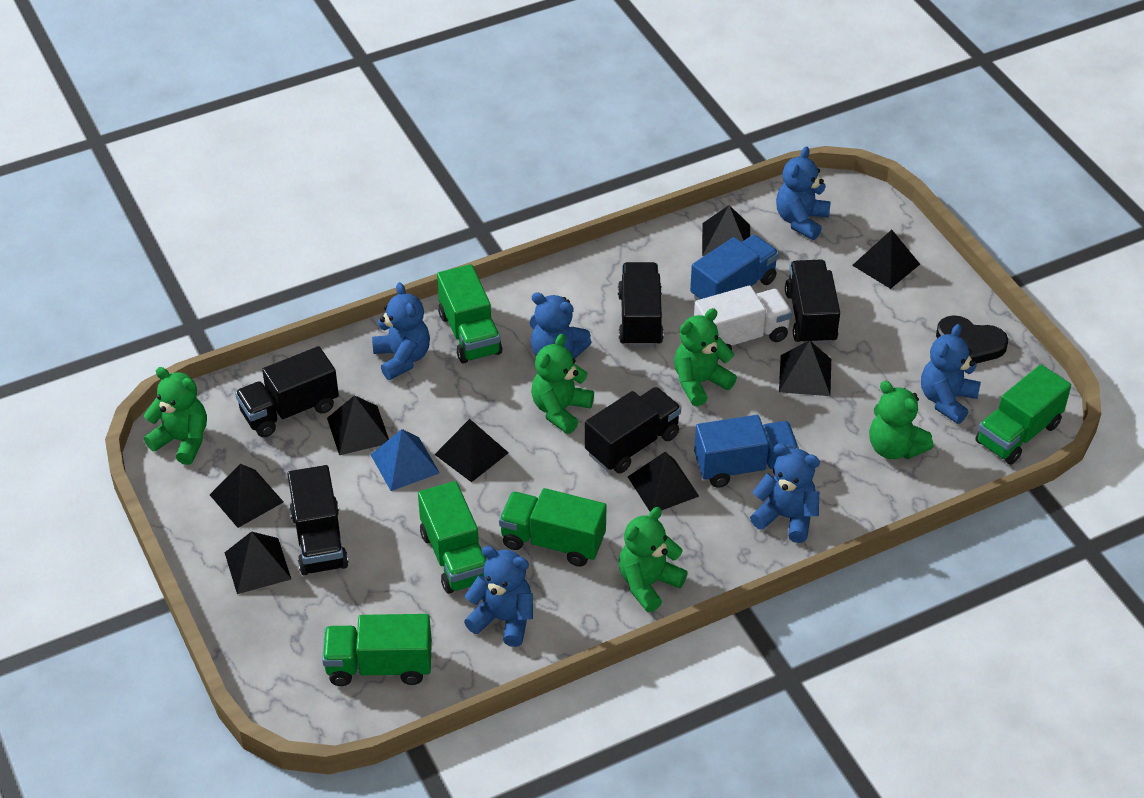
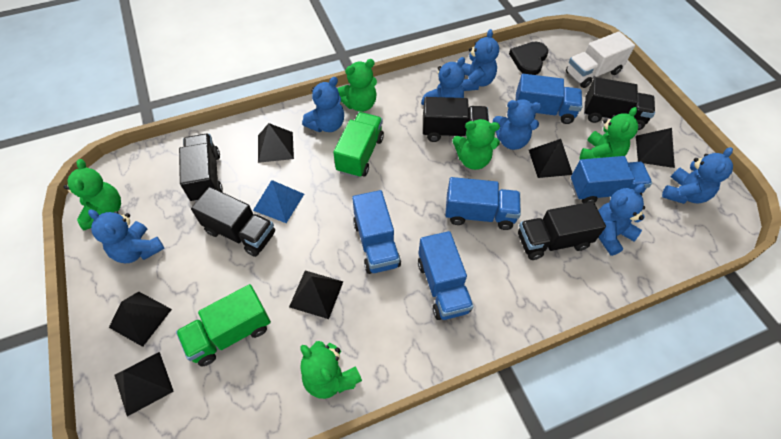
black pyramid: [210,464,283,528] [224,531,291,594] [327,395,389,455] [434,419,509,482] [628,452,699,512] [702,205,750,256] [779,340,831,396] [852,230,920,289] = 8 -> [109,292,172,347] [115,352,174,416] [258,123,294,163] [289,271,344,319] [529,139,573,178] [636,128,675,168] = 6
blue teddy bear: [372,282,430,380] [464,546,533,647] [530,292,592,359] [750,444,820,543] [776,147,831,240] [921,324,981,424] = 6 -> [88,210,165,263] [302,77,344,132] [421,57,465,105] [462,29,499,91] [493,100,542,150] [598,184,645,256] [662,147,733,204] = 7
blue truck: [690,235,779,300] [694,415,799,488] = 2 -> [352,190,401,274] [418,231,474,320] [445,177,521,230] [516,74,582,124] [571,156,652,203] = 5
green truck: [322,614,432,686] [418,481,487,594] [437,264,502,364] [499,488,607,567] [976,364,1071,465] = 5 -> [176,284,271,367] [333,112,384,178] = 2

